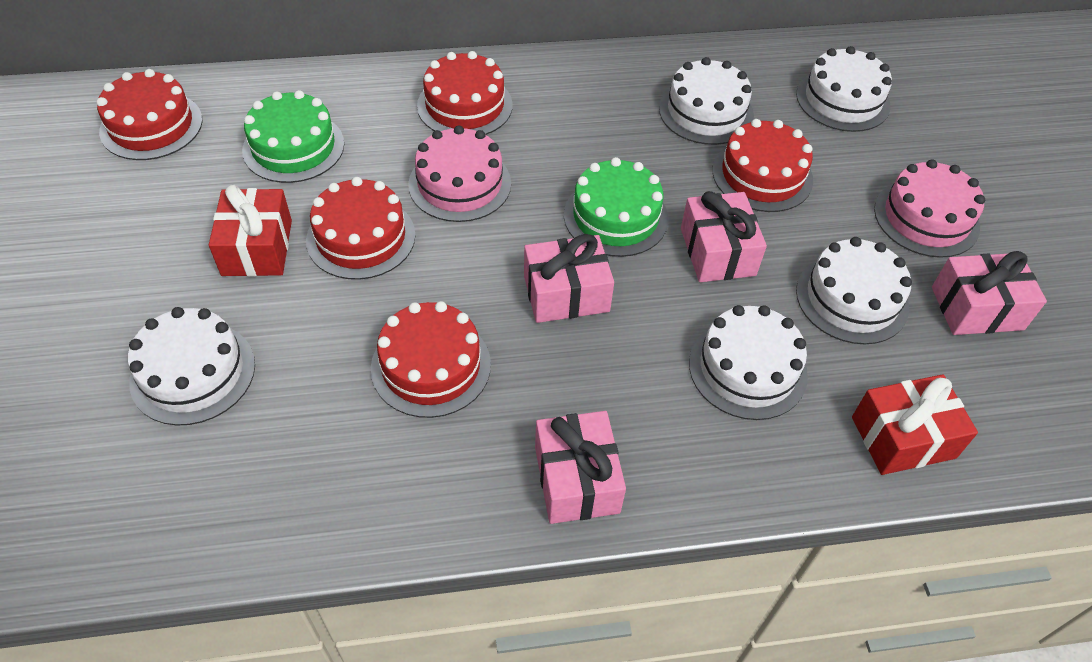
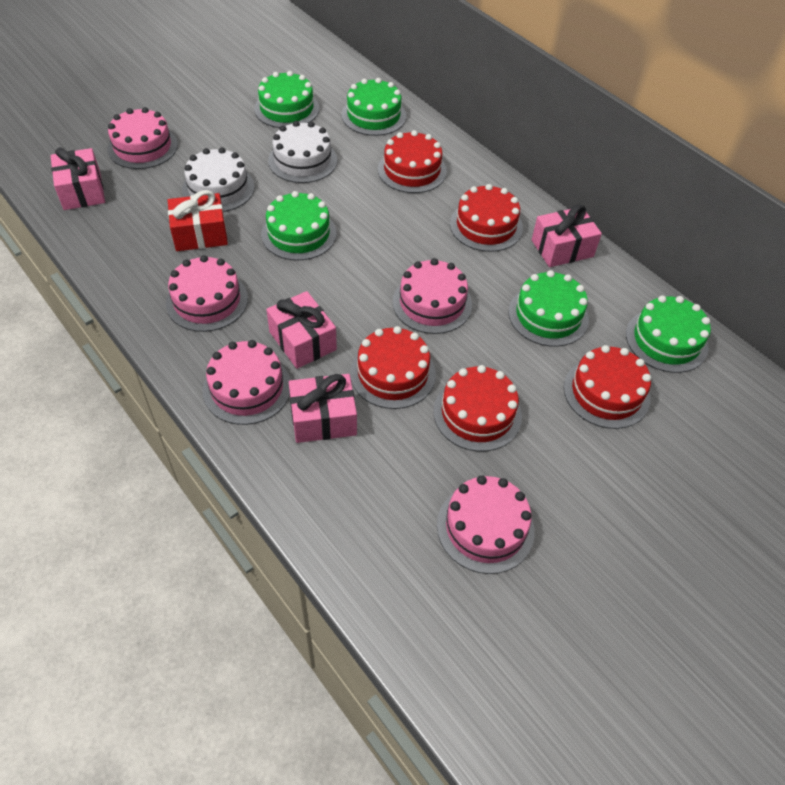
green cake: [242,90,344,183] [564,157,669,257] = 2 -> [254,71,319,128] [261,191,336,260] [342,78,406,136] [508,270,589,347] [626,295,711,373] = 5
pink cake: [408,125,511,222] [874,159,985,258] = 2 -> [107,107,178,169] [166,255,248,332] [202,340,290,425] [393,258,472,334] [437,475,535,574] = 5
red gift: [209,185,292,277] [852,374,978,475] = 2 -> [168,190,228,251] = 1
white cake: [128,307,255,426] [659,57,754,145] [689,305,808,420] [796,46,892,132] [796,237,912,344] = 5 -> [182,147,255,212] [268,121,337,183] = 2

